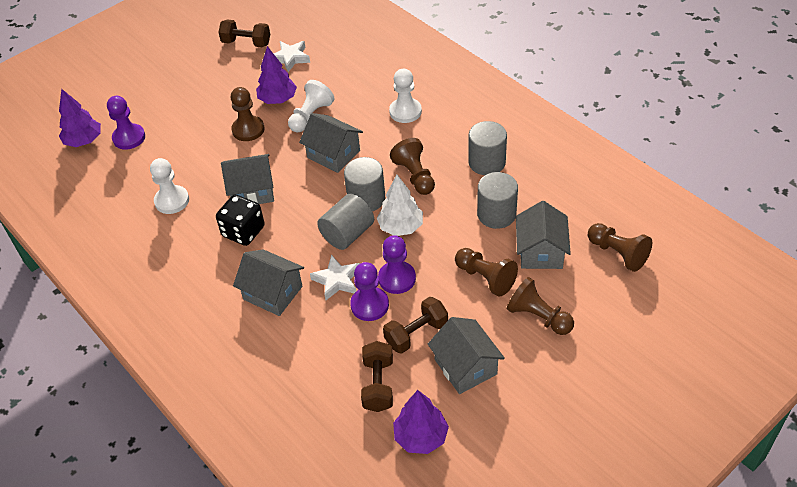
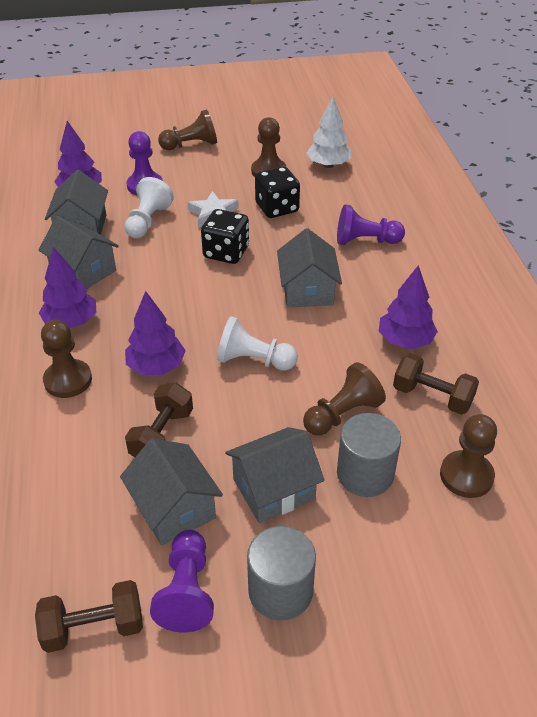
black dice: [216,195,265,246] = 1 -> [201,209,249,264] [255,167,300,218] = 2
grey cylinder: [317,194,374,250] [344,157,385,211] [468,121,507,175] [477,172,518,229] = 4 -> [247,526,316,621] [337,413,401,497] = 2
purple tree: [59,89,101,147] [256,46,297,104] [393,390,449,454] = 3 -> [39,247,96,328] [54,121,102,187] [125,291,186,375] [379,265,438,349] = 4
white pawn: [150,158,189,214] [288,80,334,132] [389,69,422,123] = 3 -> [125,177,174,238] [217,316,298,371] = 2
white star: [274,41,310,72] [310,255,360,300] = 2 -> [188,191,239,228] = 1

